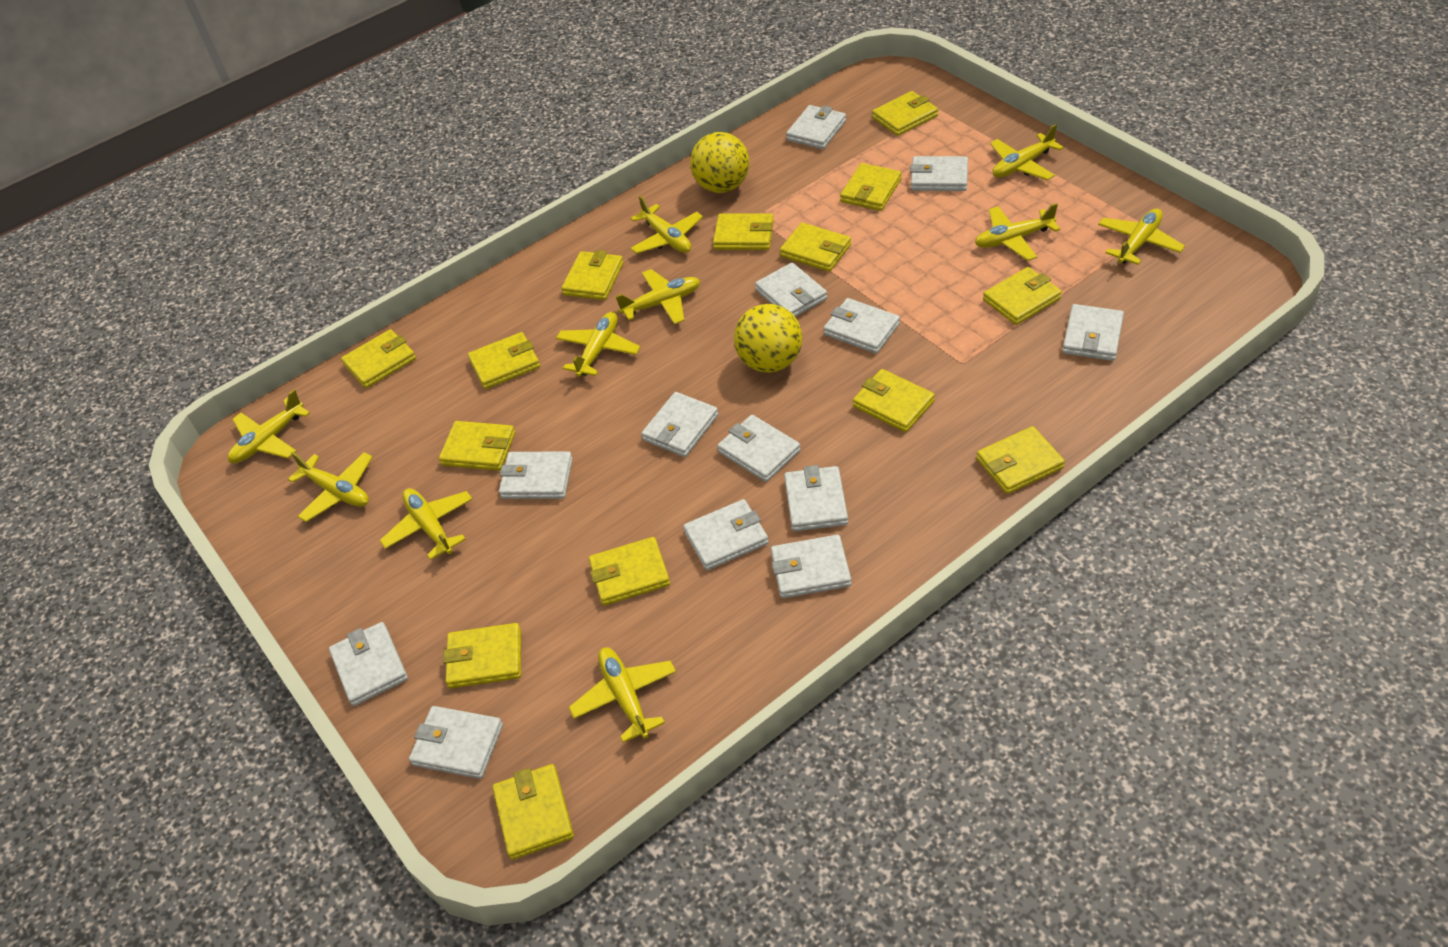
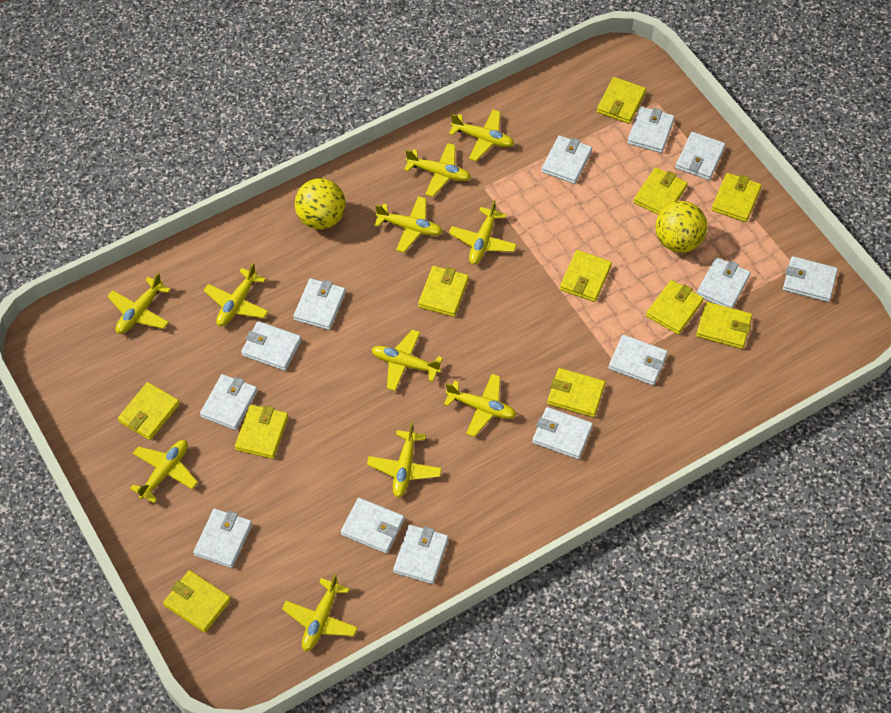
yellow plane: [228,390,310,463] [288,452,373,522] [380,488,472,560] [556,312,640,377] [569,647,676,743] [616,269,700,324] [630,196,703,254] [975,203,1060,261] [990,124,1064,180] [1098,208,1185,265] = 10 -> [107,273,171,334] [130,440,198,503] [203,263,269,326] [282,574,358,651] [367,423,442,498] [372,330,443,391] [374,196,442,253] [404,143,471,197] [444,374,516,437] [449,110,514,161] [449,200,517,264] = 11
yellow wallet: [341,329,416,388] [439,421,515,471] [443,623,521,688] [468,332,540,389] [492,764,574,860] [561,250,623,300] [589,537,670,606] [713,213,774,250] [780,223,851,272] [840,163,902,211] [853,369,935,432] [872,91,938,136] [976,426,1065,494] [983,267,1062,325] = 14 -> [118,382,180,440] [163,570,231,633] [235,404,288,459] [418,266,469,317] [547,368,605,417] [560,250,612,302] [597,77,646,124] [633,167,688,215] [646,280,704,335] [696,302,752,349] [711,173,762,222] = 11

